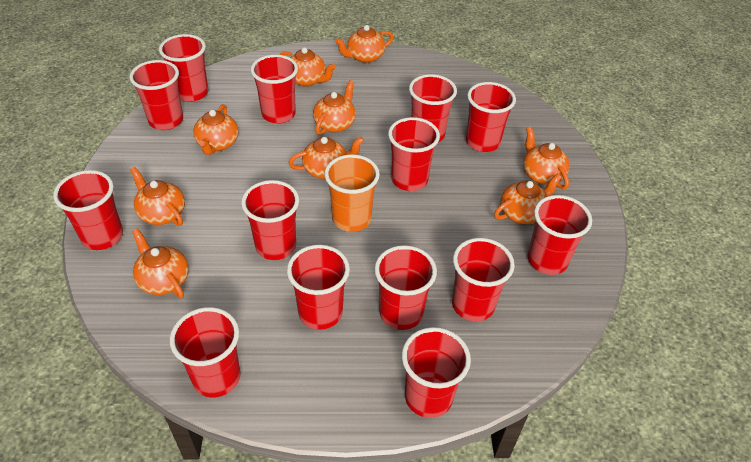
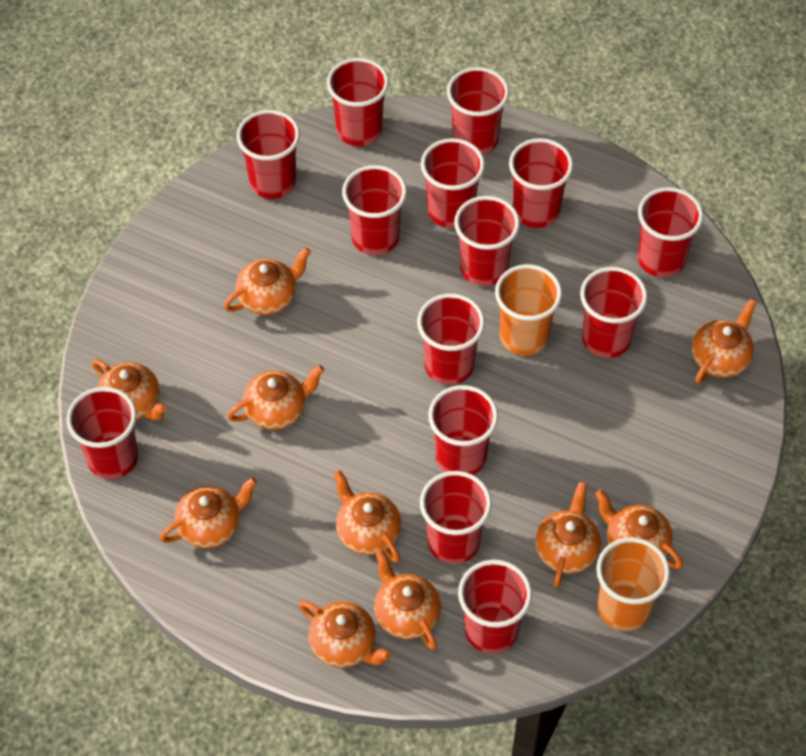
orange cup: [324,155,380,232] = 1 -> [495,264,562,356] [596,537,670,631] = 2
orange teapot: [130,167,185,226] [132,229,189,298] [193,104,239,155] [279,47,336,87] [289,137,364,179] [313,80,356,135] [335,25,394,63] [494,174,562,224] [523,127,570,189] = 9 -> [92,359,167,420] [160,477,257,548] [224,247,311,315] [227,365,324,430] [299,601,391,668] [334,470,401,563] [374,549,441,650] [535,482,601,588] [595,489,683,569] [692,299,757,383] = 10

